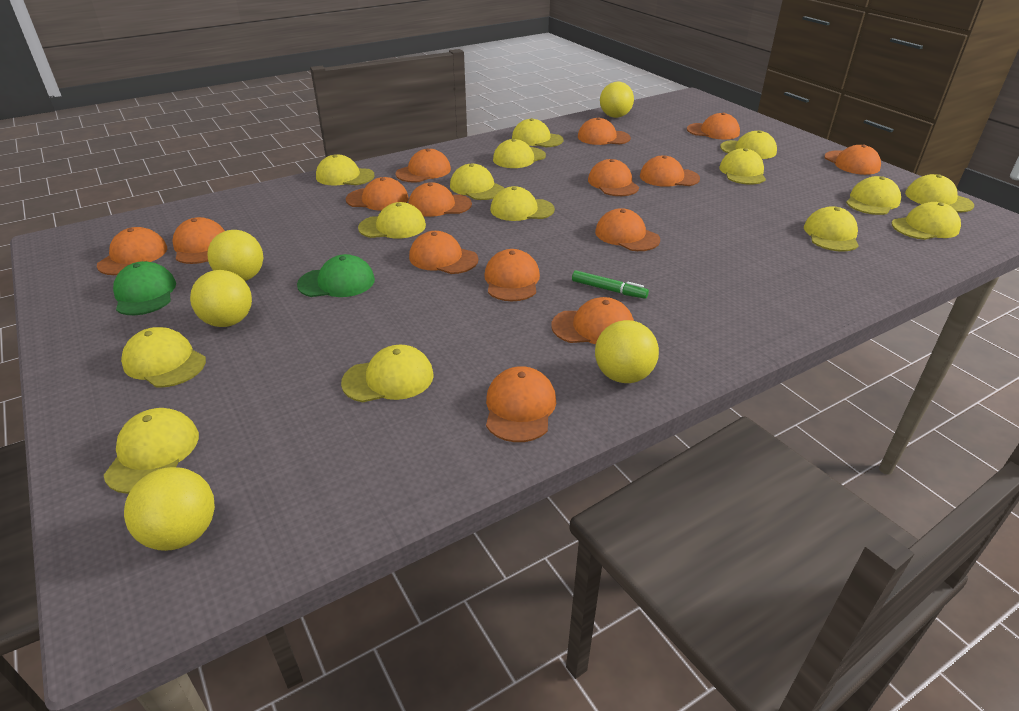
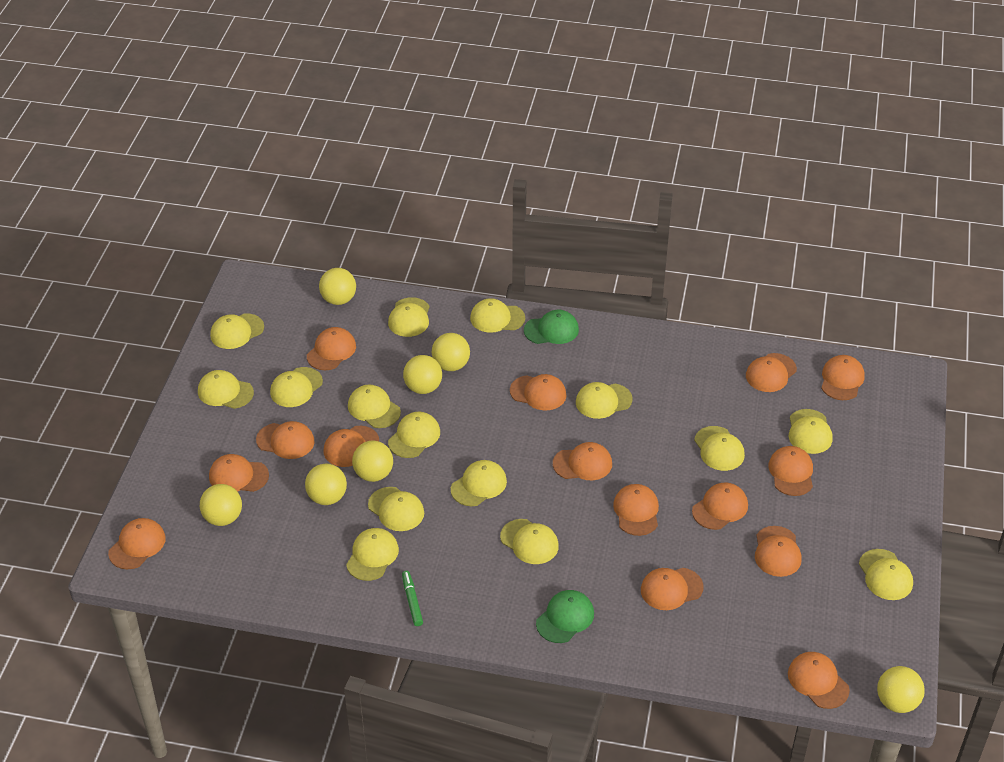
yellow ball: [124,467,215,551] [190,270,252,327] [207,230,263,281] [595,320,659,383] [600,82,634,118] = 5 -> [200,484,242,526] [305,464,347,505] [319,268,356,305] [352,441,393,482] [403,355,442,394] [431,333,470,371] [877,666,925,713] = 7

